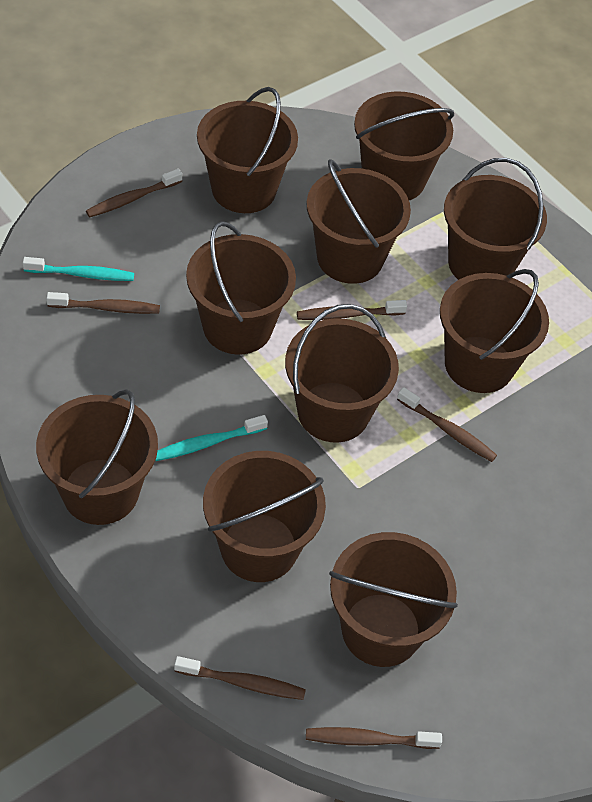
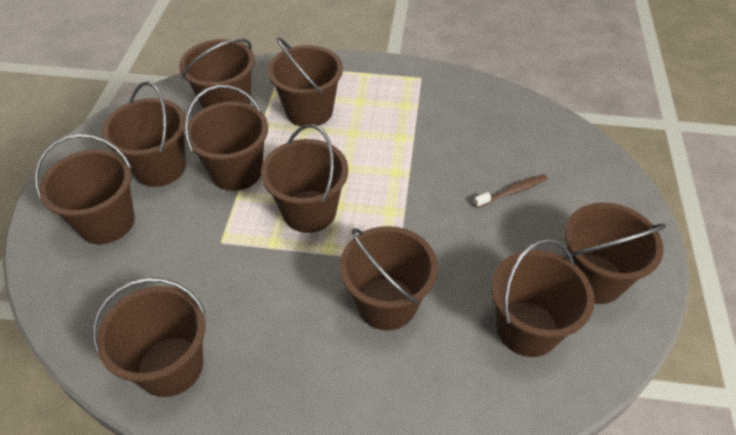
brown toothbrush: [46,292,160,314] [86,169,182,217] [174,656,306,700] [297,300,407,320] [306,727,442,749] [397,387,497,462] = 6 -> [474,174,548,208] = 1
turquoise toothbrush: [23,257,134,281] [155,415,268,461] = 2 -> none = 0

